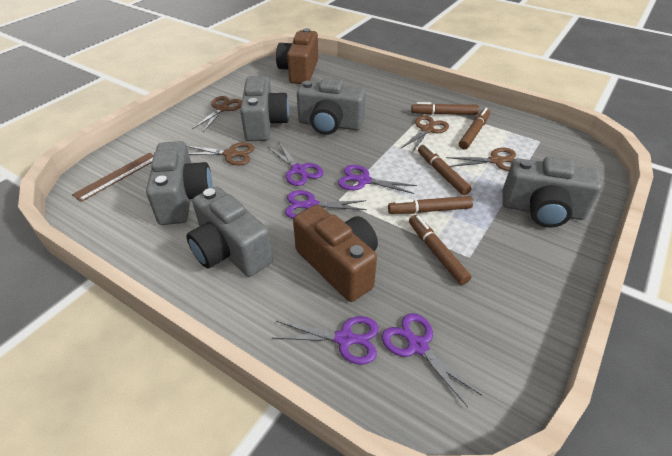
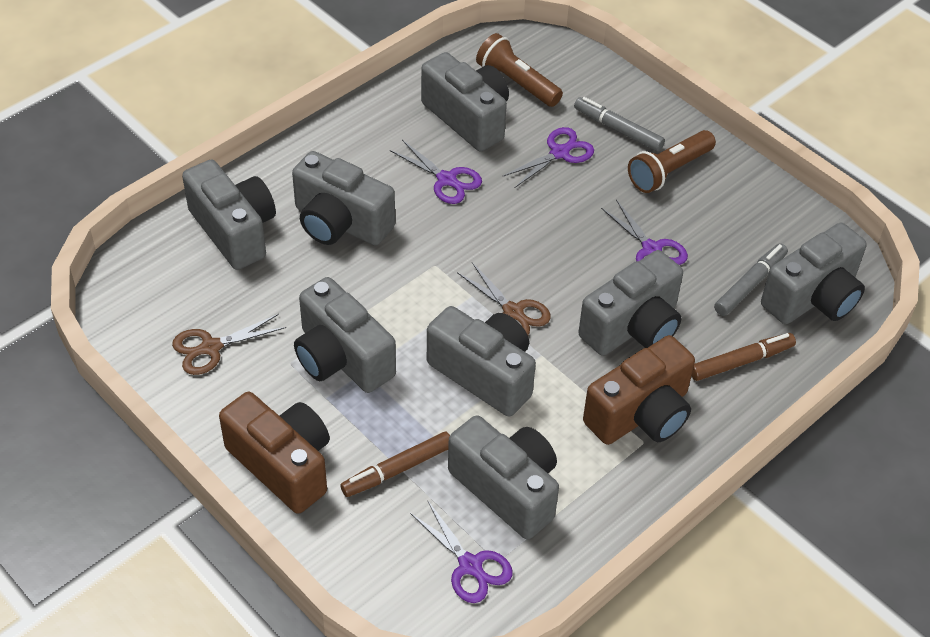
brown flashlight: none = 0 -> [476,33,563,107] [628,130,716,193] = 2
brown marker: [388,196,473,214] [409,215,471,285] [411,102,479,115] [418,144,471,195] [459,108,490,150] = 5 -> [340,432,450,497] [692,333,796,381] = 2
brown ruler: [72,153,154,202] = 1 -> none = 0
brown scissors: [187,142,255,165] [192,96,242,132] [400,115,449,153] [446,148,516,171] = 4 -> [172,314,286,375] [457,262,551,335] = 2
grey camera: [146,141,212,225] [186,186,273,277] [240,76,289,141] [297,78,366,135] [502,157,602,228] = 5 -> [182,159,276,270] [292,151,395,246] [294,277,396,393] [421,52,509,151] [427,306,536,417] [448,415,559,539] [578,250,683,356] [761,223,867,324] = 8
grey marker: none = 0 -> [574,97,665,151] [714,243,788,316] = 2
purple scissors: [268,143,323,186] [273,316,379,365] [285,190,367,219] [338,165,417,194] [382,313,482,407] = 5 -> [390,140,482,204] [410,500,513,603] [502,127,594,188] [601,199,688,265] = 4

